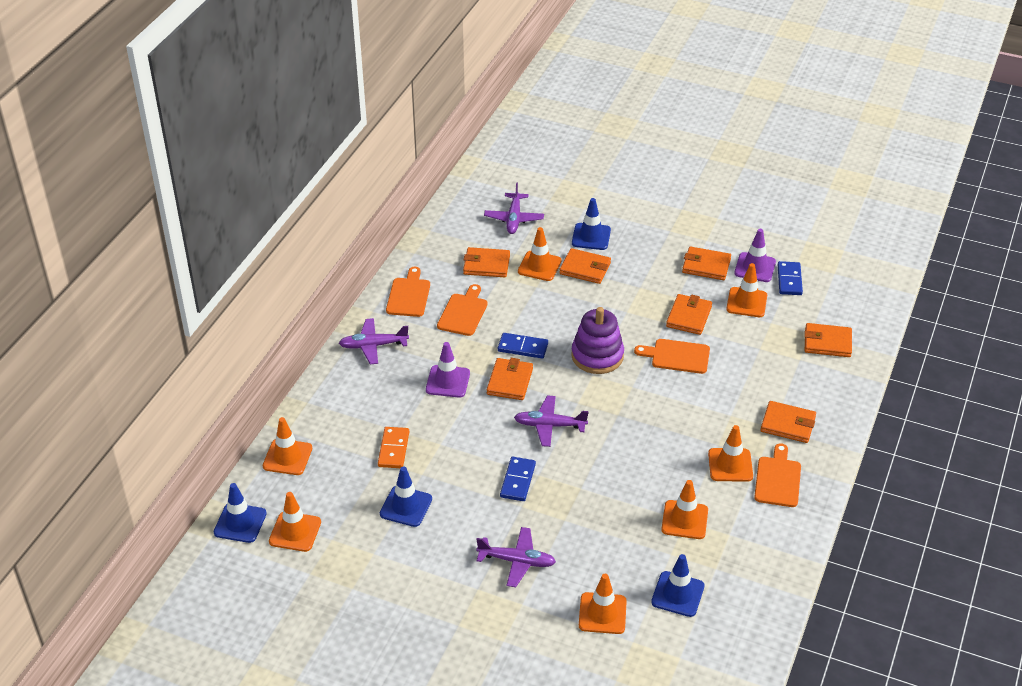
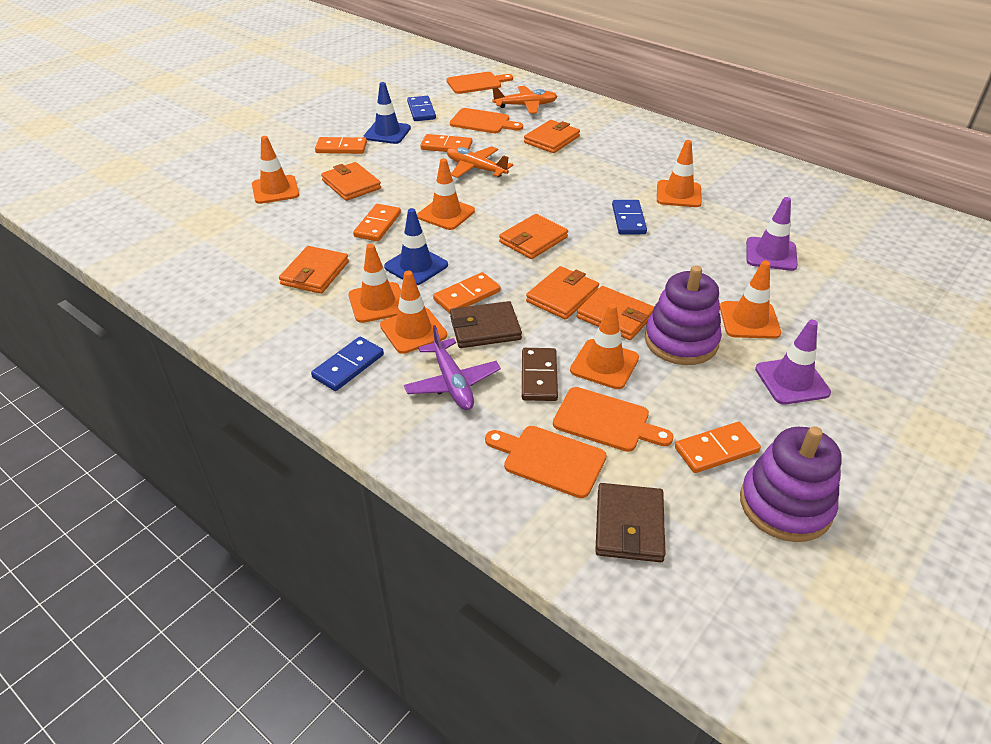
blue traffic cone: [214,483,267,543] [380,467,432,527] [572,198,611,250] [651,554,705,617] = 4 -> [364,82,411,144] [384,208,448,285] = 2
brown domino: none = 0 -> [522,348,558,401] = 1
brown wallet: none = 0 -> [450,301,522,348] [595,483,666,562] = 2
orange domino: [378,427,409,468] = 1 -> [315,137,367,154] [353,204,401,241] [420,134,472,152] [433,272,501,314] [675,422,761,473] = 5
orange plane: none = 0 -> [447,146,513,178] [492,86,558,114] = 2
orange wallet: [463,247,510,277] [487,358,533,400] [559,248,611,284] [666,294,712,335] [682,246,731,280] [761,401,816,443] [804,323,852,357] = 7 -> [279,246,349,294] [321,162,381,201] [499,214,568,259] [524,120,580,153] [526,266,599,320] [577,286,654,340] = 6
purple plane: [339,318,409,364] [476,527,556,587] [484,182,544,234] [514,395,589,447] = 4 -> [404,325,501,410] = 1
purple stacking toy: [571,307,624,374] = 1 -> [645,265,722,365] [740,426,842,542] = 2

